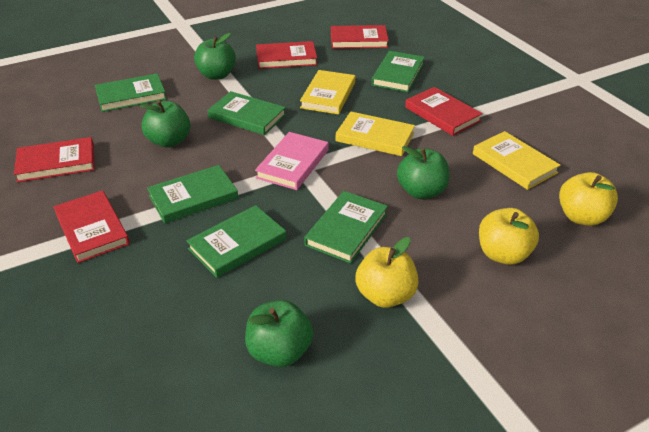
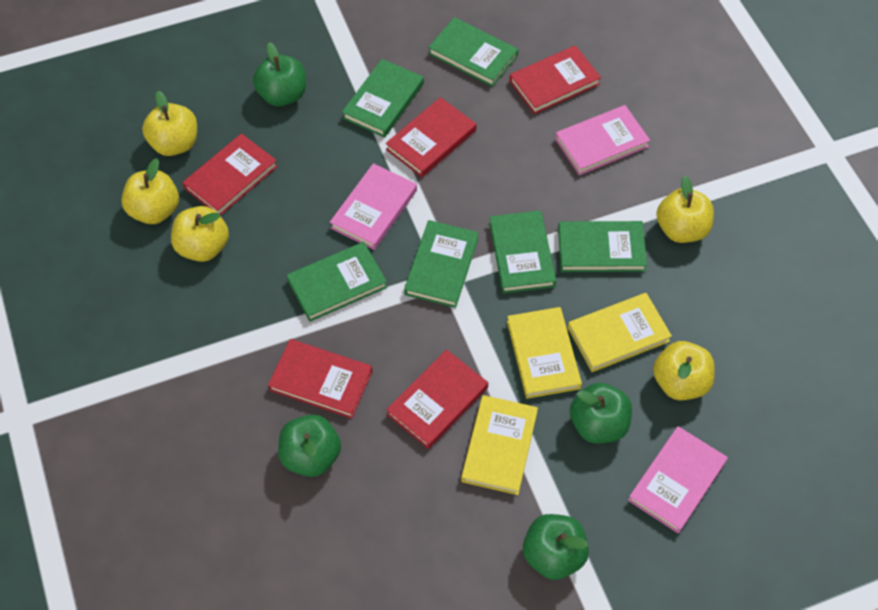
pink book: [255,132,329,190] = 1 -> [330,163,417,250] [555,105,650,175] [628,426,728,533] = 3
yellow apple: [355,237,419,308] [479,208,539,265] [559,172,618,226] = 3 -> [121,158,179,224] [142,91,197,156] [171,206,229,262] [653,341,715,401] [656,176,714,243] = 5

